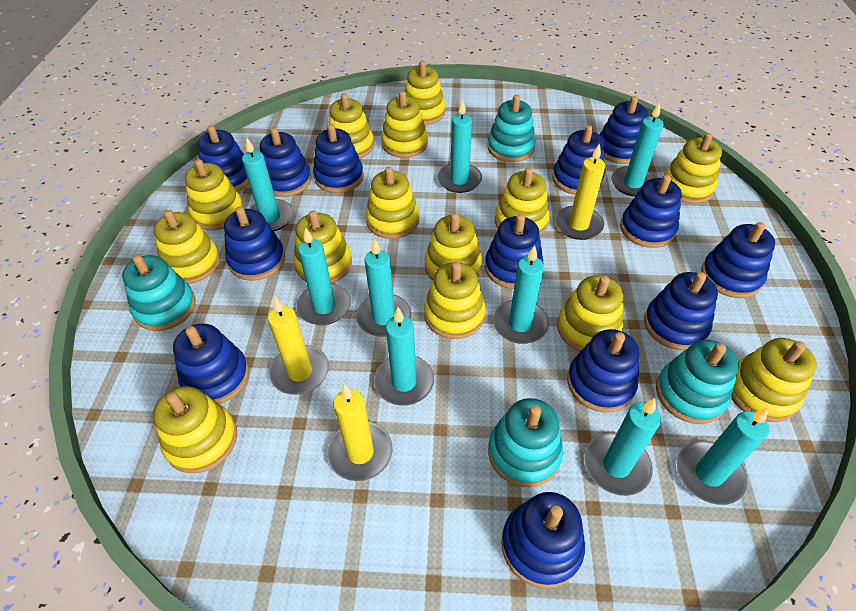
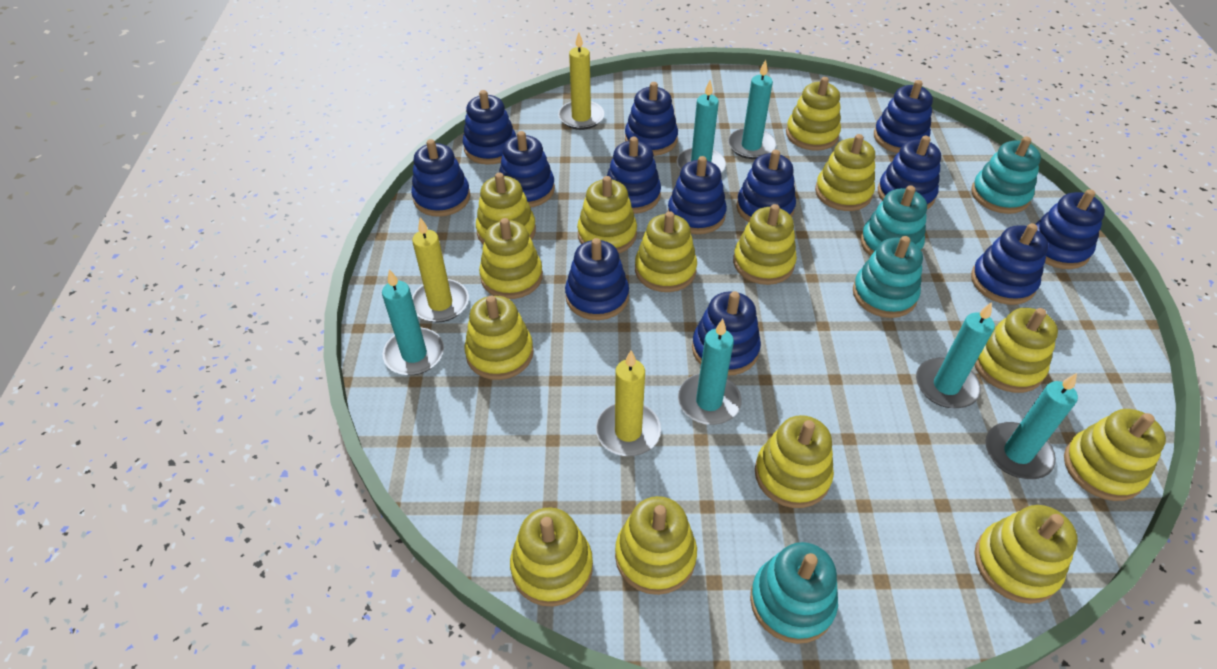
turquoise candle: [242,138,293,231] [296,227,351,325] [356,239,411,337] [374,307,434,406] [437,99,482,193] [493,245,549,344] [584,398,661,496] [611,102,663,197] [676,408,769,505] = 9 -> [382,269,444,375] [676,80,726,172] [678,319,742,425] [728,60,776,159] [916,302,995,408] [985,373,1078,479] = 6

